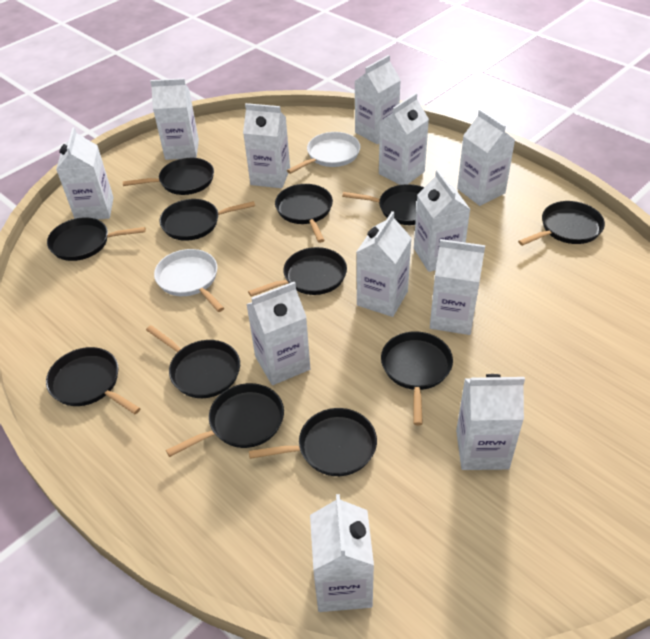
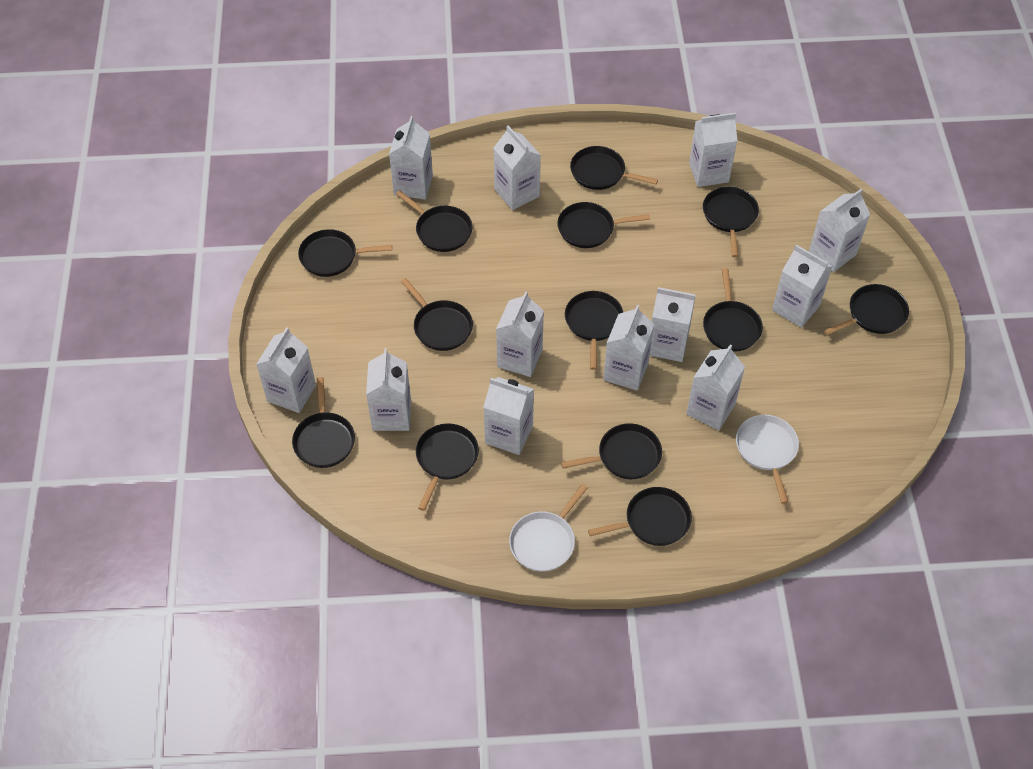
black pan: [46,347,141,414] [47,217,146,261] [122,158,214,195] [146,325,240,398] [160,199,255,241] [166,383,284,457] [248,247,347,297] [249,408,377,476] [275,184,333,243] [342,184,424,225] [381,331,453,425] [518,201,605,246] = 12 -> [292,377,355,468] [298,229,392,277] [396,190,472,252] [401,278,473,351] [416,423,479,511] [557,202,650,248] [561,423,662,479] [565,291,623,370] [570,146,658,190] [588,487,692,546] [703,187,759,257] [703,268,763,352] [824,284,909,336] = 13

